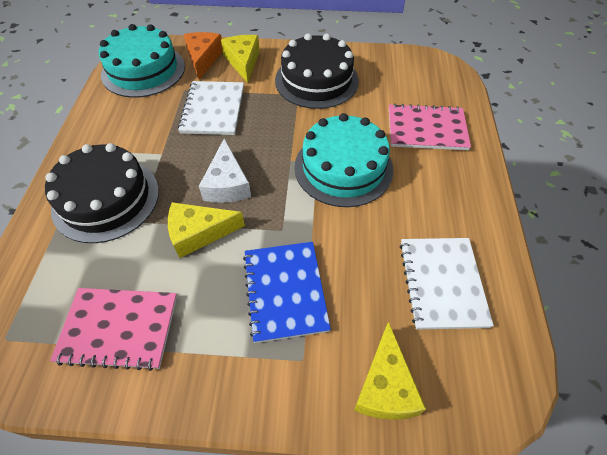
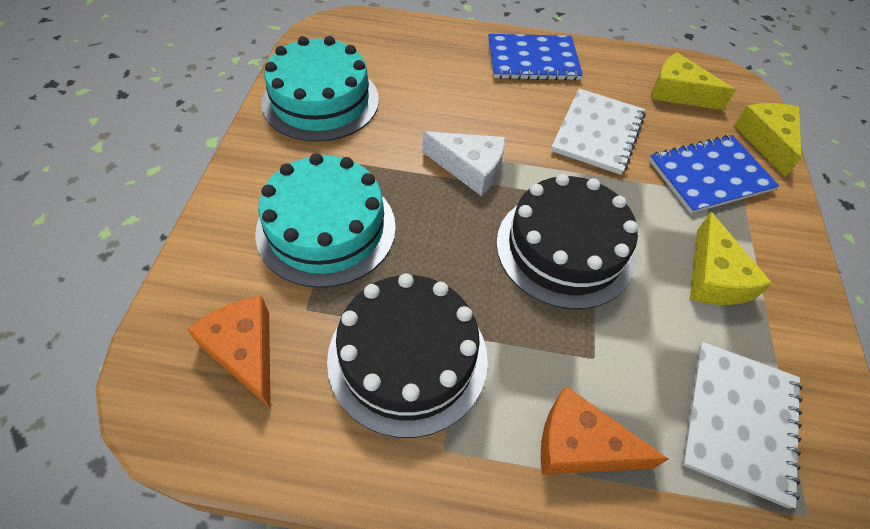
blue notebook: [243,242,331,343] = 1 -> [488,34,583,80] [649,135,779,214] = 2
orange cheese: [184,32,223,80] = 1 -> [187,296,271,409] [541,386,668,475] = 2
pink notebook: [50,288,177,371] [389,104,471,150] = 2 -> none = 0

